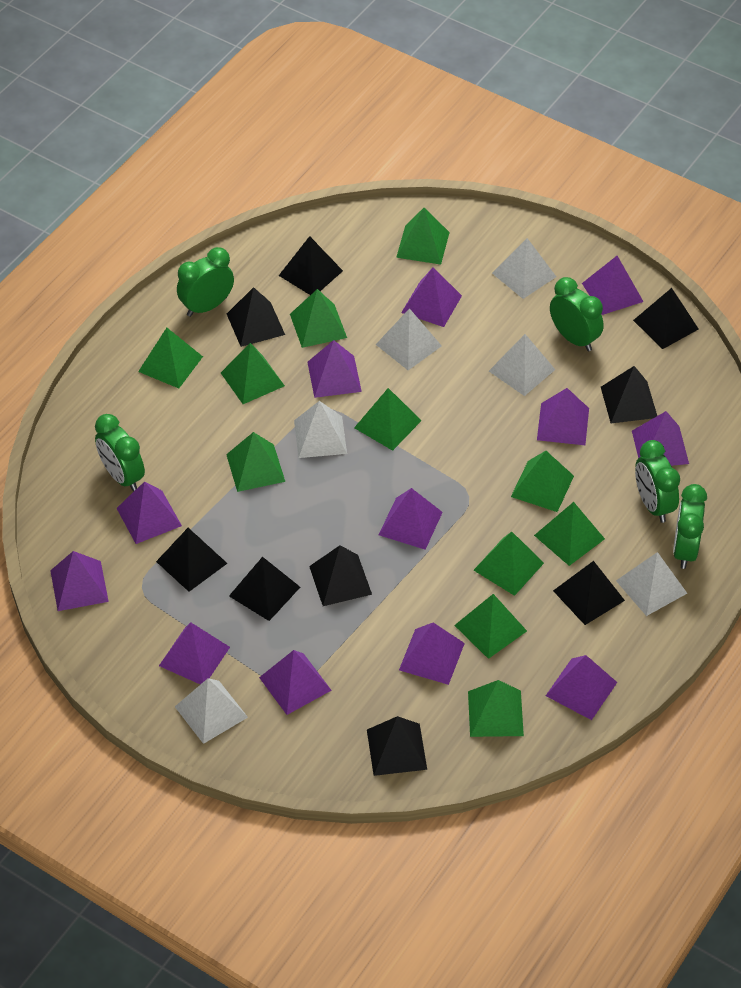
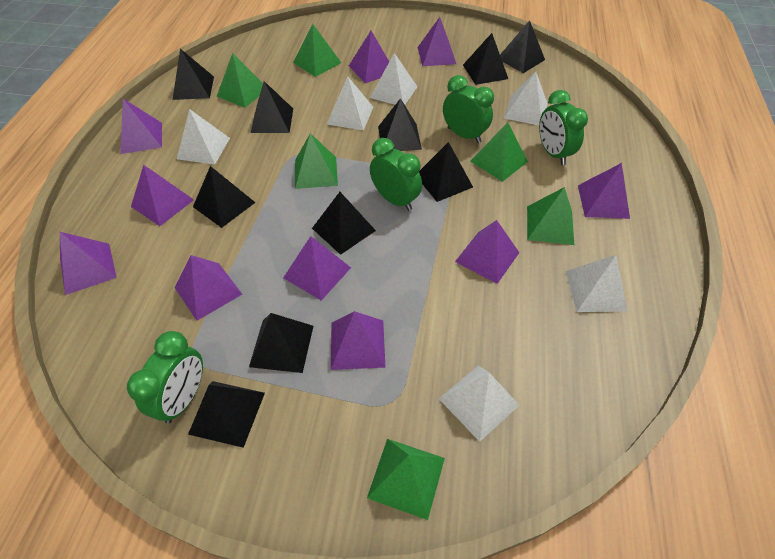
black pyramid: [156,528,228,592] [227,287,285,347] [229,557,300,621] [279,236,343,295] [309,545,372,606] [367,716,427,776] [553,561,625,625] [601,366,657,423] [633,288,699,349] = 9 -> [172,49,214,100] [188,381,265,448] [193,166,256,228] [249,313,313,373] [250,81,293,133] [312,192,376,255] [378,98,422,151] [419,142,473,202] [463,33,508,85] [500,20,545,73] = 10
green clock: [95,414,145,492] [177,247,234,317] [550,277,604,351] [635,440,680,523] [673,484,707,569] = 5 -> [127,331,203,424] [370,138,422,211] [443,75,494,143] [539,90,588,165] = 4
green pyramid: [138,328,203,388] [221,343,285,404] [226,432,285,492] [290,289,347,348] [354,388,422,451] [396,208,450,264] [454,594,527,659] [468,680,524,737] [474,532,544,596] [511,451,574,512] [534,502,605,566] = 11 -> [217,53,263,108] [293,24,341,77] [295,133,338,189] [367,439,445,520] [470,122,528,182] [527,187,574,245] = 6
purple pyramid: [50,551,109,611] [116,481,182,544] [159,622,230,684] [259,650,332,715] [307,340,362,398] [379,488,443,550] [399,623,465,685] [401,267,462,327] [537,388,589,445] [546,655,617,720] [582,256,644,315] [632,411,689,466] = 12 -> [60,232,117,295] [120,99,162,154] [131,165,194,226] [174,255,242,321] [283,236,351,301] [331,311,386,370] [349,31,389,83] [417,17,456,66] [455,220,519,284] [578,163,630,219] = 10

